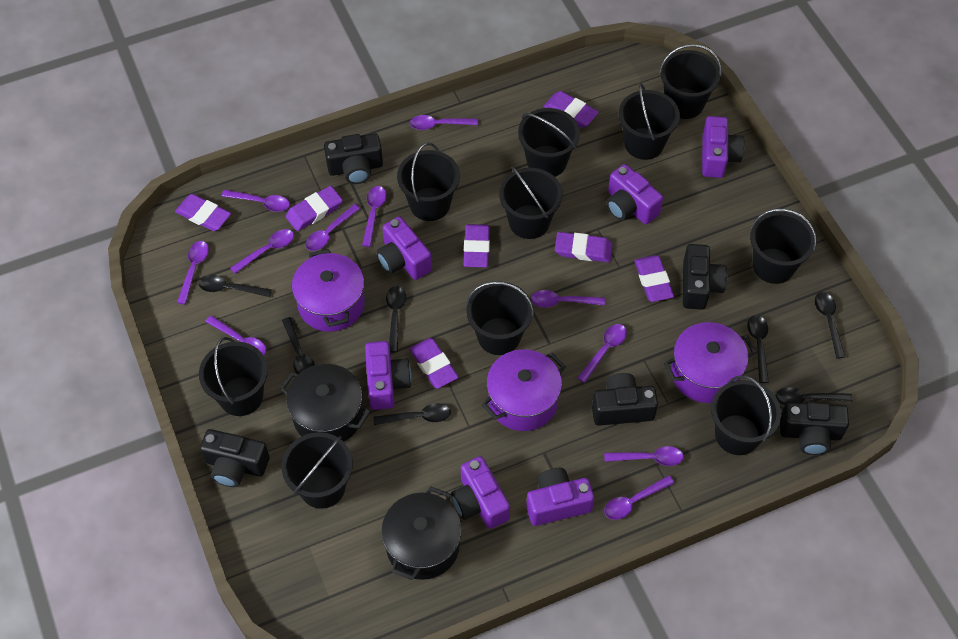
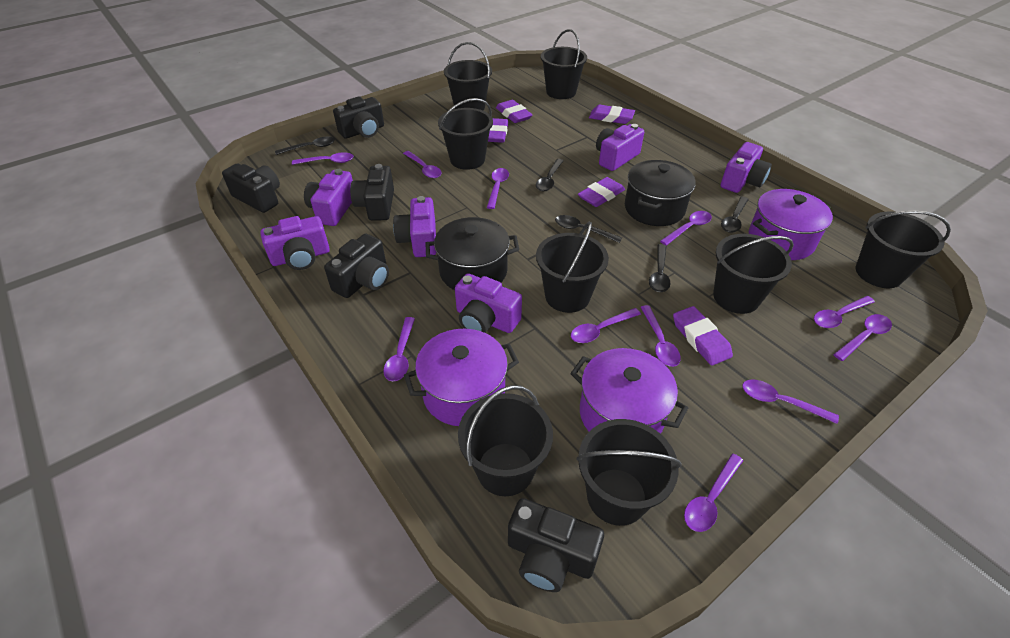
black bucket: [199,337,268,416] [282,432,353,509] [397,142,460,221] [466,281,534,355] [499,166,563,239] [518,108,580,177] [618,83,680,160] [659,44,722,119] [711,375,781,455] [750,208,817,284] = 10 -> [438,98,493,170] [444,42,492,110] [458,385,553,496] [536,222,609,313] [541,29,587,99] [576,419,681,526] [713,234,794,314] [856,211,951,288] = 8
black spoon: [199,275,272,297] [282,317,315,374] [373,403,451,425] [386,286,406,352] [747,315,769,383] [776,387,852,405] [815,292,845,358] = 7 -> [275,137,335,155] [536,159,563,191] [555,215,622,243] [649,244,671,292] [721,197,749,233] = 5
purple eraser: [175,194,231,231] [286,186,343,231] [409,338,459,389] [464,224,490,267] [543,91,599,128] [555,232,612,262] [634,255,674,302] = 7 -> [488,118,508,143] [496,100,532,123] [578,177,625,207] [589,105,635,124] [673,306,733,366] = 5

